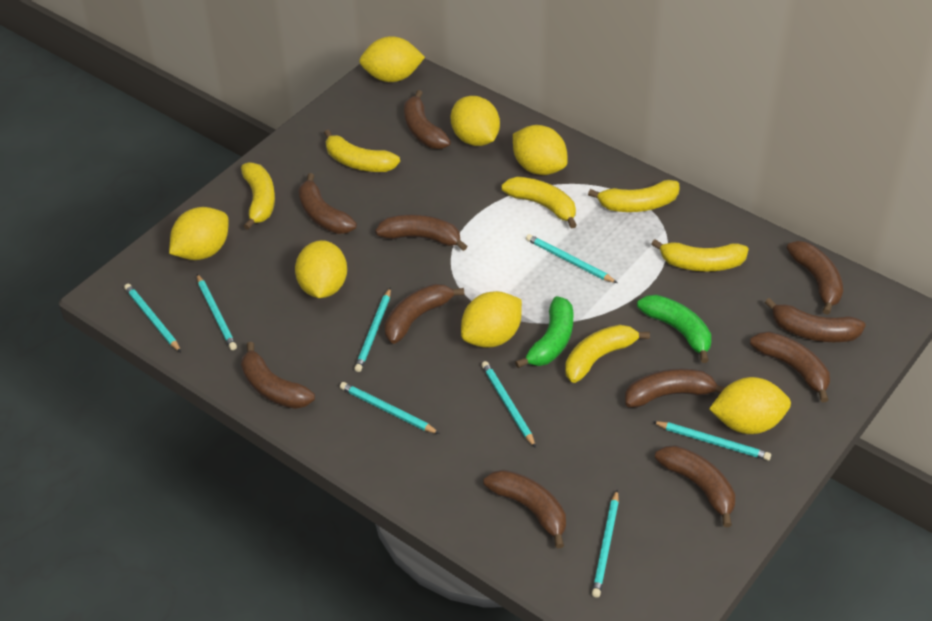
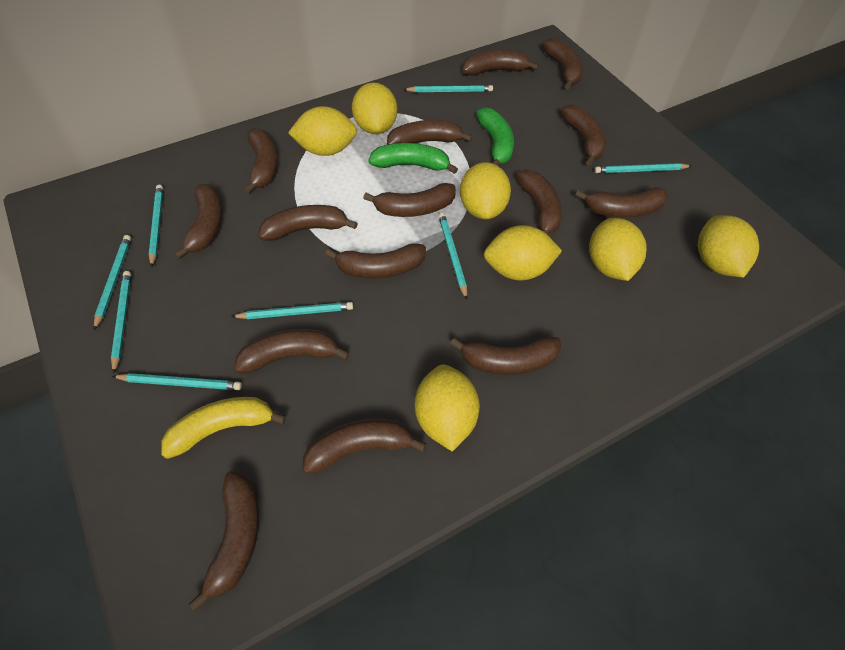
brown banana: [241,342,315,409] [298,173,357,234] [375,214,467,251] [384,284,464,344] [404,90,451,149] [484,470,566,549] [625,369,725,408] [655,445,735,527] [750,331,830,402] [765,298,866,342] [787,241,843,315] = 11 -> [174,184,223,259] [189,471,259,612] [234,329,350,374] [244,128,278,194] [259,205,358,241] [302,419,427,474] [325,243,426,278] [363,183,456,217] [387,120,473,145] [450,337,561,375] [462,50,539,76] [516,170,562,234] [542,38,583,89] [560,105,606,166] [575,187,668,218] = 15
yellow banana: [241,162,275,230] [324,129,400,172] [501,176,577,229] [565,325,650,383] [588,180,680,212] [651,239,749,272] = 6 -> [161,397,286,459] = 1

